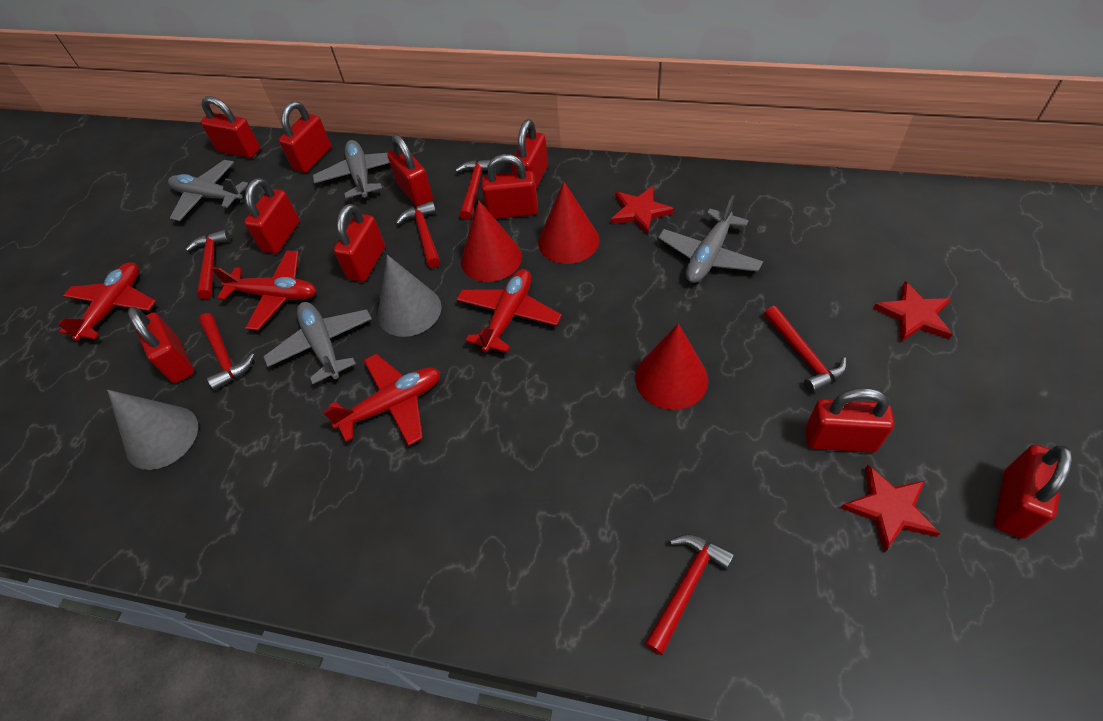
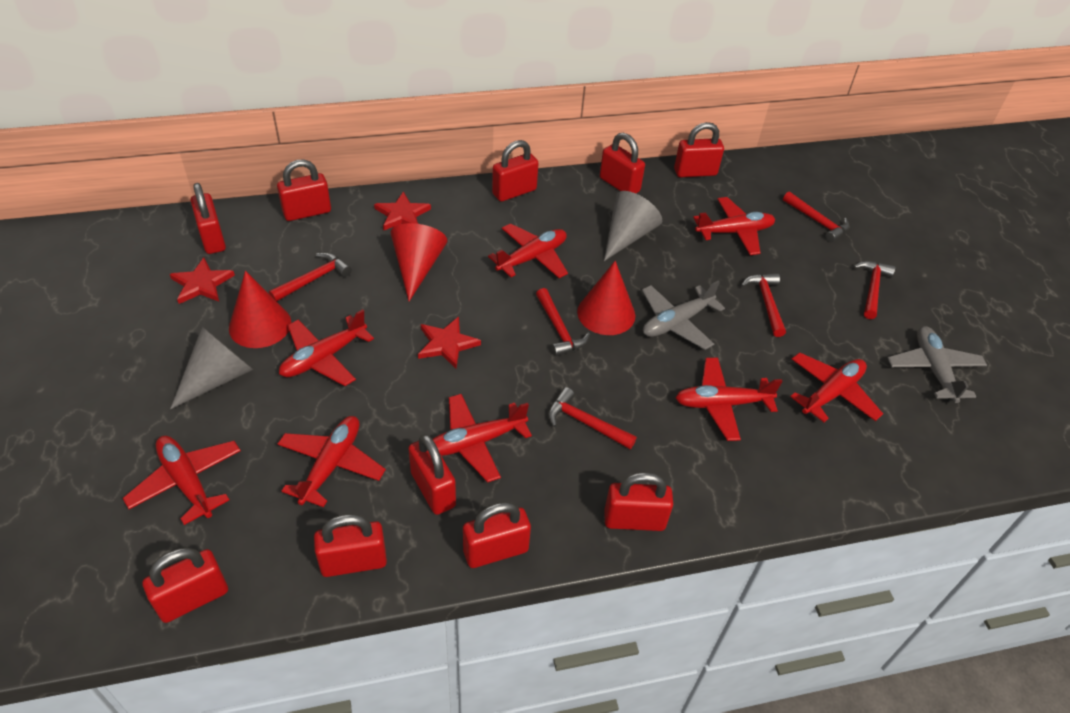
grey plane: [168,160,248,221] [263,302,372,384] [313,140,390,199] [658,195,763,283] = 4 -> [642,280,725,350] [888,326,987,403] = 2
red plane: [57,262,156,341] [211,251,316,330] [323,354,441,446] [456,269,562,353] = 4 -> [123,436,241,525] [278,416,386,507] [279,309,374,386] [432,394,532,482] [488,223,568,278] [676,358,783,441] [693,197,775,255] [790,352,883,422] = 8

